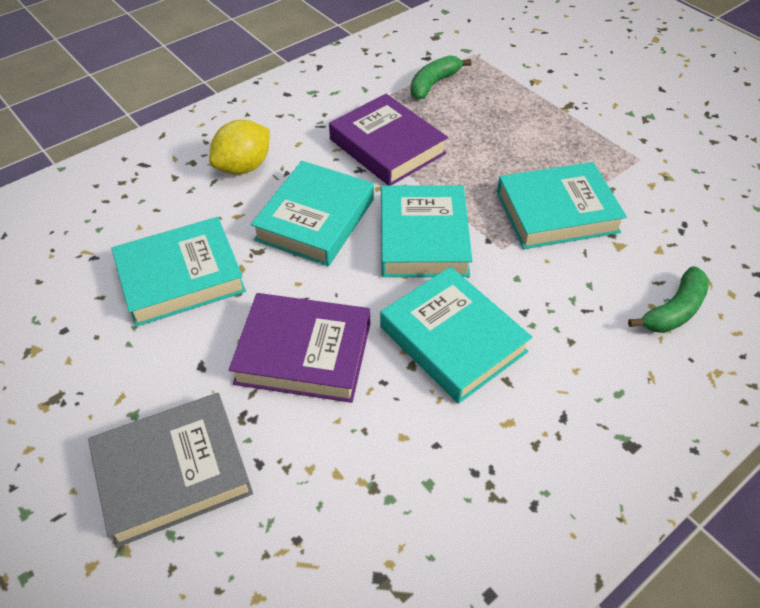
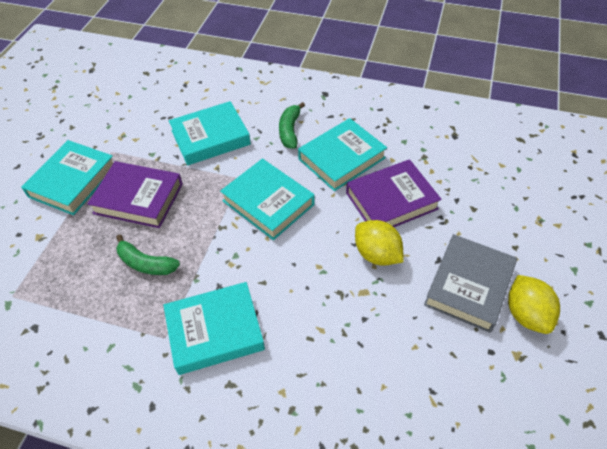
yellow lemon: [209,120,270,175] = 1 -> [355,220,404,266] [508,275,560,334] = 2

